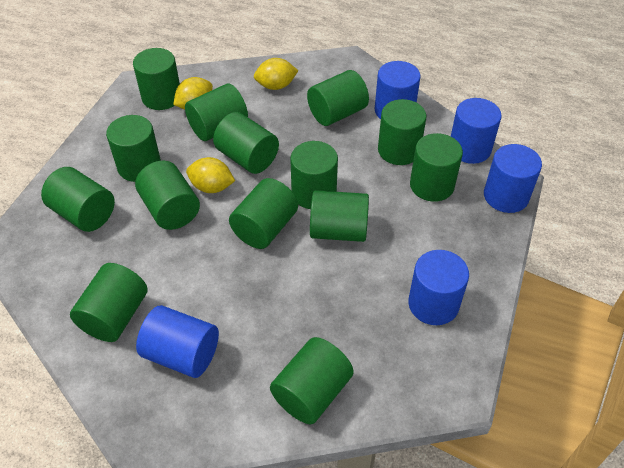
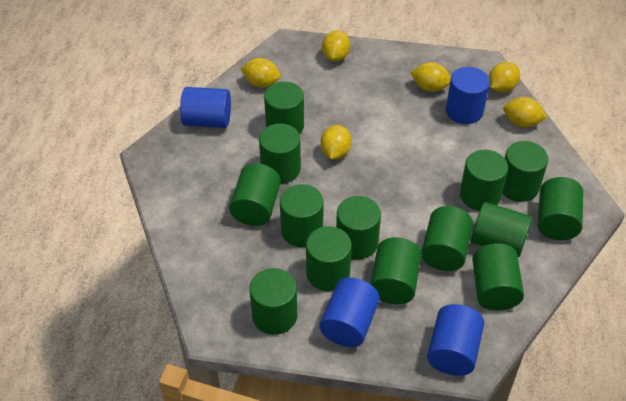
blue cylinder: [136,305,219,378] [375,61,421,119] [408,250,469,325] [451,98,502,164] [484,144,542,213] = 5 -> [180,87,231,128] [320,277,380,347] [427,304,484,376] [446,67,490,124] = 4
yellow lemon: [173,77,213,110] [186,157,235,193] [254,58,298,90] = 3 -> [240,58,281,87] [320,125,352,159] [322,31,350,62] [410,62,451,92] [489,62,520,93] [503,97,547,127] = 6

